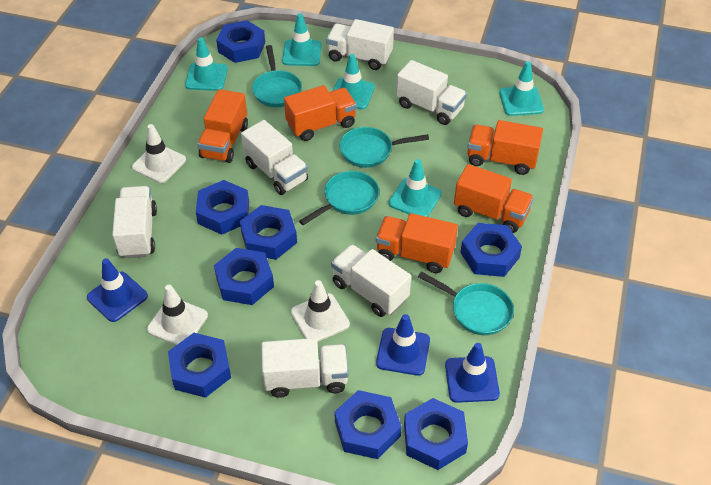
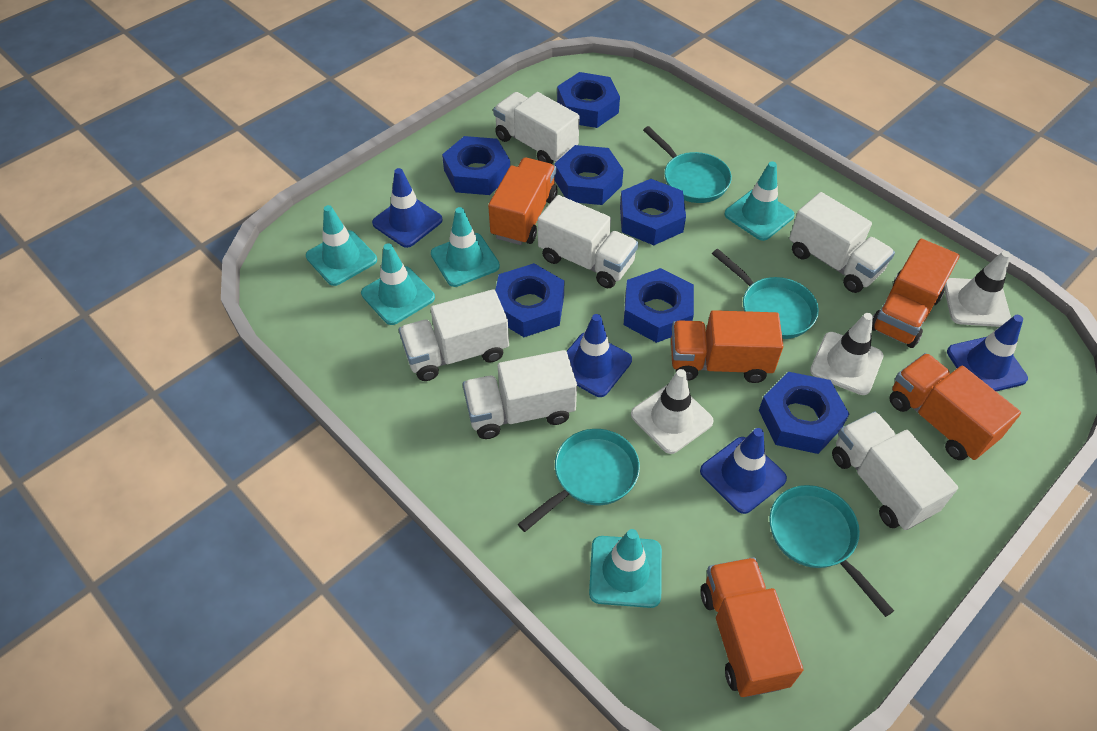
blue nut: [168,333,231,398] [196,180,249,235] [214,248,274,305] [216,20,265,63] [240,205,297,260] [334,390,402,459] [404,398,468,470] [460,223,522,277] = 8 -> [442,136,510,195] [495,263,564,337] [554,145,623,205] [557,72,620,128] [620,179,686,245] [624,268,694,343] [759,372,849,454] = 7
blue traffic cone: [87,258,148,322] [376,314,430,376] [445,343,500,403] = 3 -> [372,168,443,248] [567,314,632,397] [700,428,787,514] [947,315,1028,391] = 4

